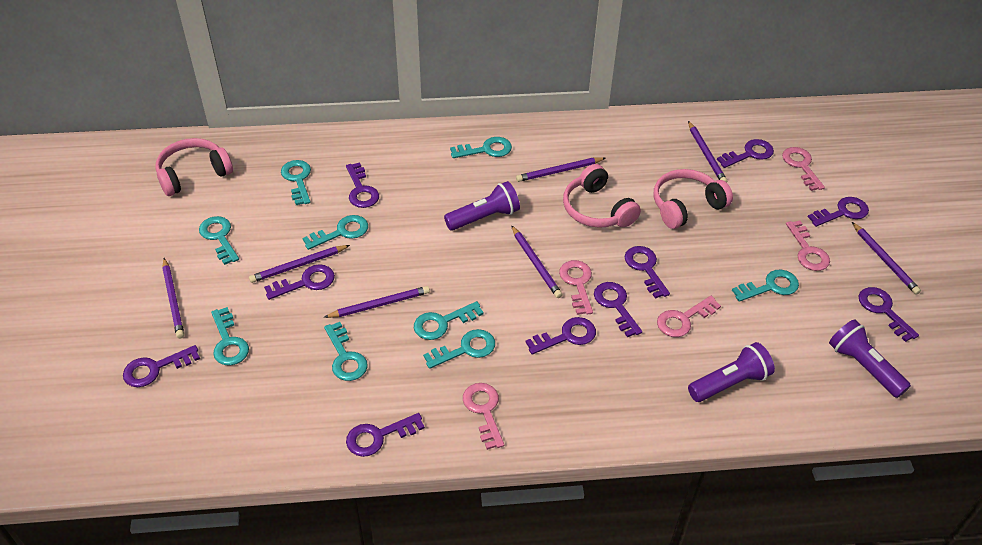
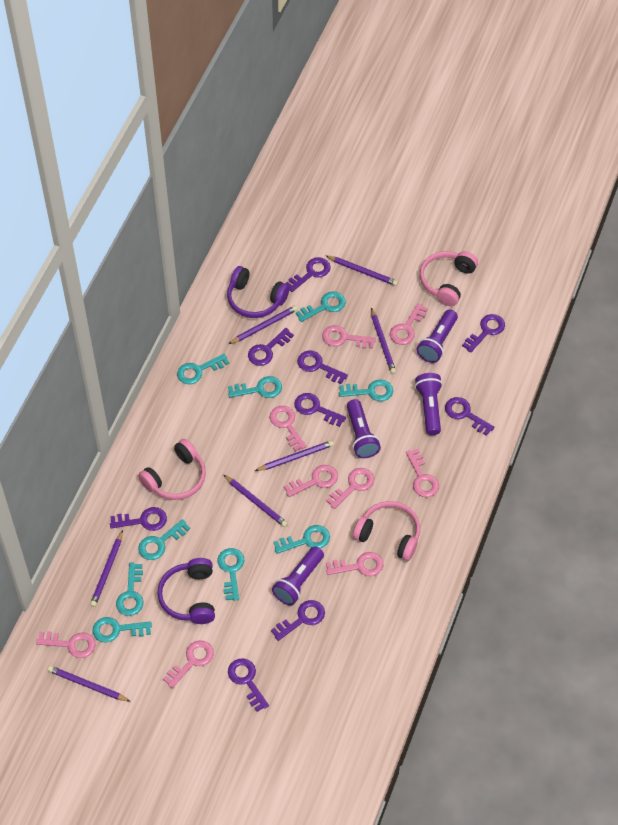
pink key: [463,383,504,450] [559,260,593,315] [657,296,721,337] [782,147,825,191] [786,220,830,271] = 5 -> [36,631,95,658] [163,640,214,688] [270,406,306,451] [284,465,338,497] [322,325,376,349] [326,468,374,509] [326,552,384,576] [390,303,428,345] [406,449,439,497] = 9
purple flashlight: [444,181,520,231] [688,342,775,402] [829,319,911,398] = 3 -> [272,546,324,606] [347,399,381,458] [415,373,443,435] [417,310,458,363] = 4
purple headphones: none = 0 -> [157,558,215,624] [227,266,290,318] = 2
purple key: [123,345,200,387] [264,264,335,300] [346,162,379,208] [346,413,425,457] [525,317,596,354] [594,282,642,337] [624,246,670,299] [717,139,774,168] [808,197,869,227] [859,287,919,342] = 10 -> [110,507,167,531] [228,658,269,712] [248,328,294,366] [271,600,325,641] [286,257,331,292] [294,393,346,427] [297,350,348,384] [445,397,494,436] [462,314,505,353] = 9

